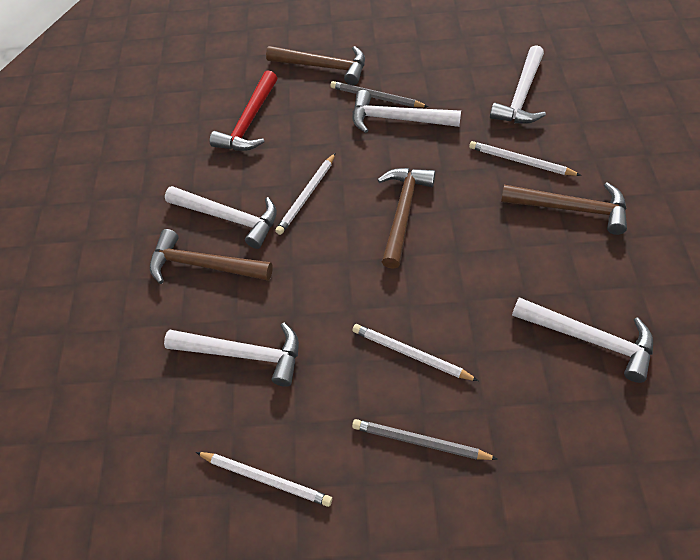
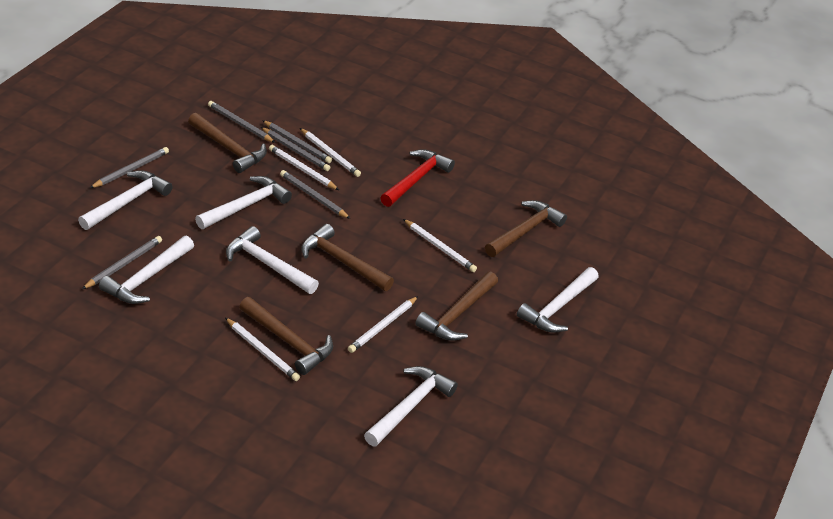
brown hammer: [150,229,273,284] [266,46,365,86] [377,168,435,269] [501,182,627,235] = 4 -> [188,113,267,173] [239,297,333,375] [301,224,394,291] [415,271,498,341] [485,200,567,257] = 5
grey pencil: [330,81,429,107] [352,419,498,460] = 2 -> [82,236,162,289] [90,147,169,188] [208,101,276,143] [261,127,330,171] [262,120,332,163] [280,170,351,219] = 6
white hammer: [164,323,299,387] [165,186,277,249] [353,90,461,133] [490,45,546,124] [512,297,653,383] = 5 -> [78,170,173,230] [99,236,194,304] [195,176,292,229] [226,226,319,294] [364,366,458,446] [517,267,599,333] = 6
white pencil: [196,452,332,507] [275,153,335,235] [352,324,478,381] [469,141,581,176] = 4 -> [225,318,300,381] [269,145,339,190] [300,128,361,177] [348,296,418,353] [403,219,477,272] = 5

